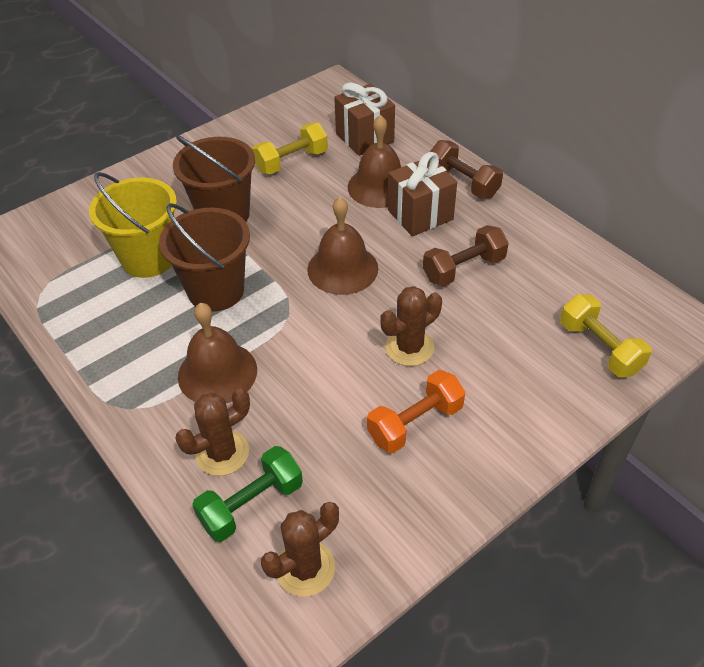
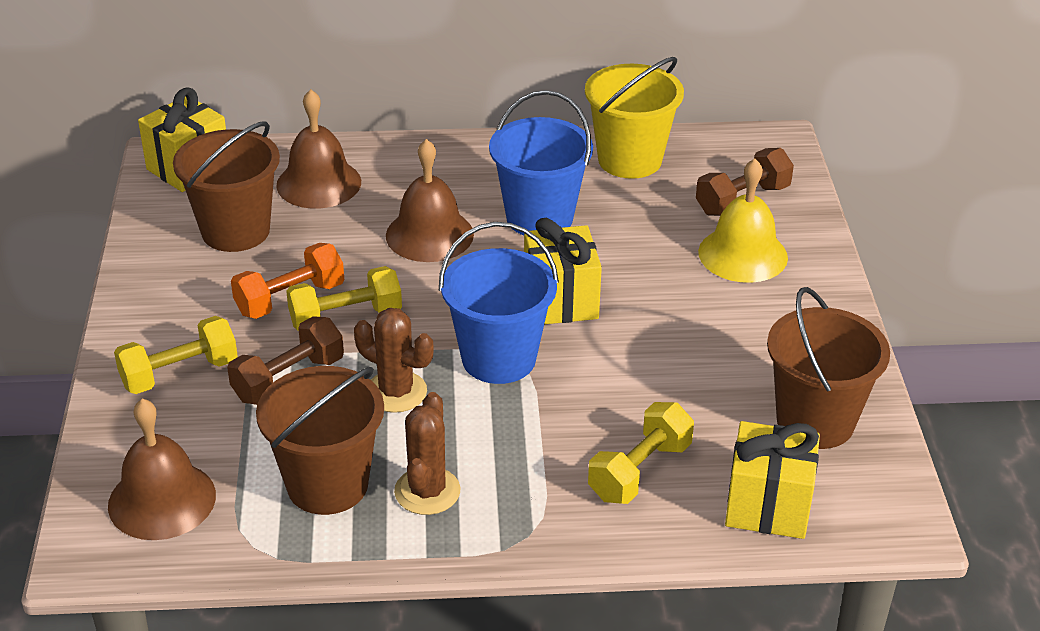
blue bucket: none = 0 -> [439,222,559,384] [489,90,593,235] = 2
brown bucket: [159,203,250,311] [173,135,255,221] = 2 -> [173,122,280,252] [256,366,384,515] [767,287,890,449] = 3
brown cactus: [175,389,250,476] [261,502,339,596] [381,286,442,366] = 3 -> [354,308,434,413] [394,392,461,515] = 2
brown gift: [334,83,395,156] [388,152,457,236] = 2 -> none = 0
green dumbbell: [192,446,303,542] = 1 -> none = 0
yellow bell: none = 0 -> [698,158,788,283] = 1
yellow dumbbell: [252,123,328,174] [560,294,652,378] = 2 -> [114,316,238,394] [286,266,402,331] [588,402,694,504] = 3
yellow gift: none = 0 -> [138,88,226,192] [524,218,602,324] [725,421,820,539] = 3

